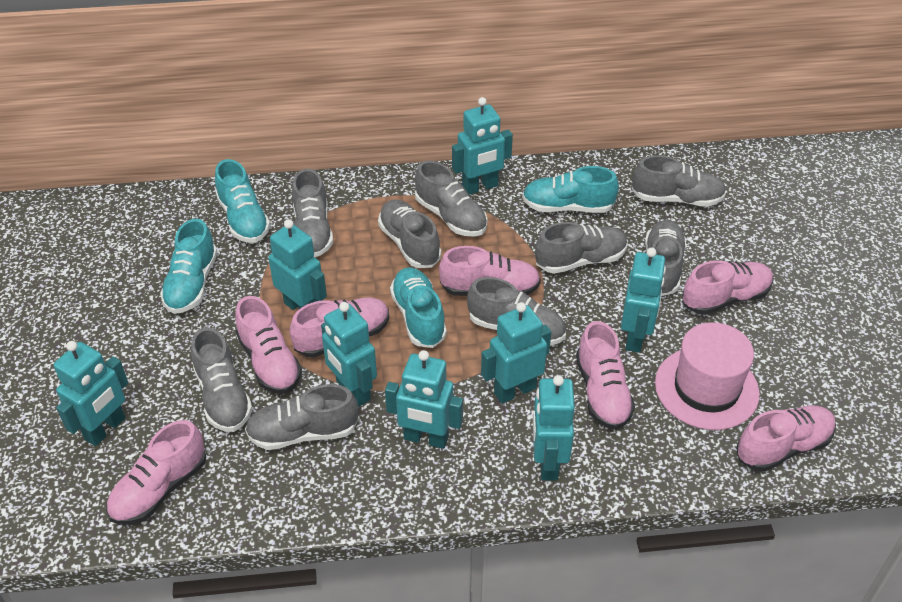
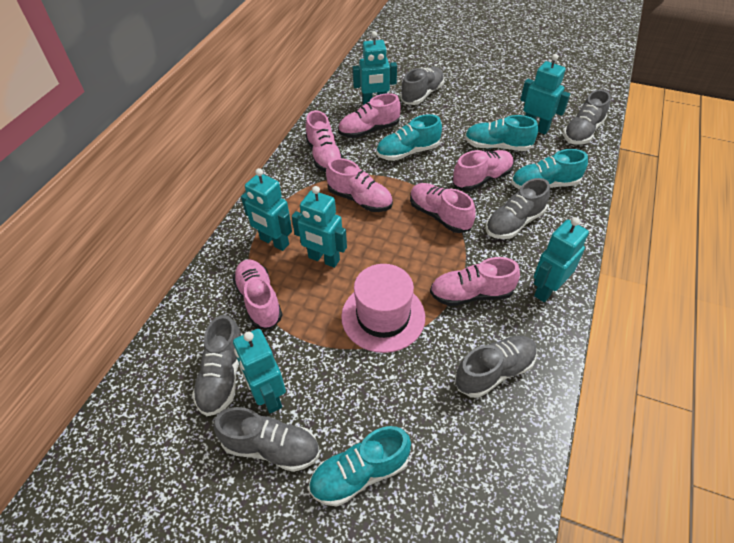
grey shoe: [191,327,253,432] [245,384,358,450] [292,169,333,257] [378,199,441,268] [415,161,488,237] [467,277,566,346] [535,222,628,274] [632,155,726,207] [645,220,686,296] = 9 -> [192,315,242,416] [214,407,320,472] [400,67,444,105] [455,336,537,398] [486,178,550,239] [563,90,611,145] = 6
turquoise robot: [53,341,128,446] [268,219,327,310] [321,302,377,407] [385,350,463,449] [452,97,513,195] [481,302,551,404] [533,375,575,480] [621,248,666,353] = 8 -> [233,329,286,413] [241,168,292,251] [292,186,347,268] [353,31,397,105] [520,54,570,134] [534,217,589,302] = 6

